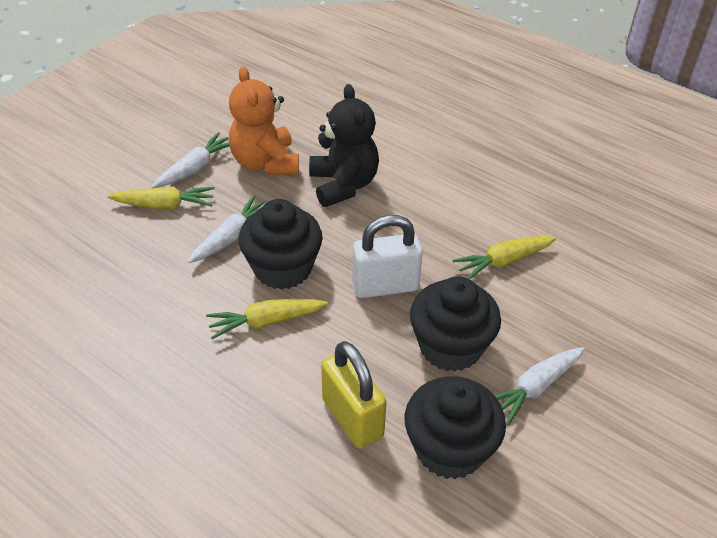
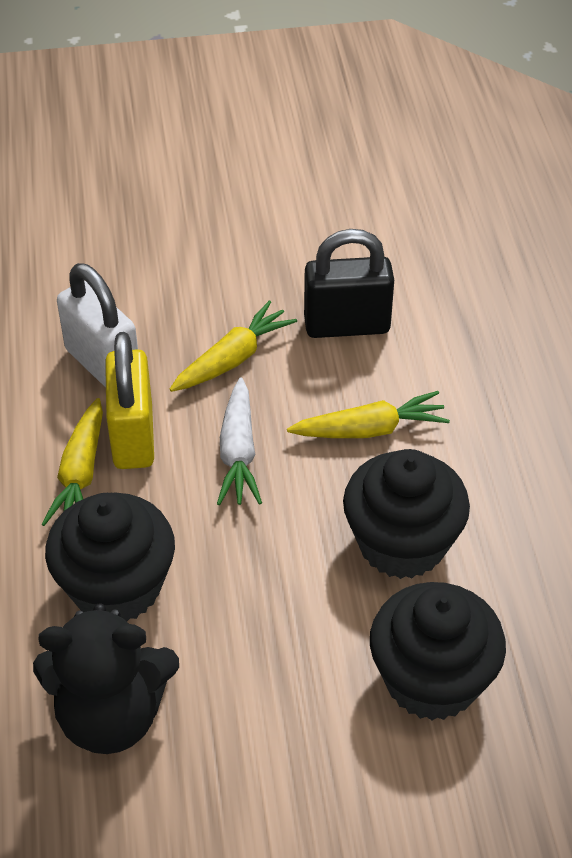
black padlock: none = 0 -> [304,229,394,338] = 1
orange teddy bear: [229,66,299,175] = 1 -> none = 0
white carrot: [152,132,229,188] [188,195,265,263] [495,347,585,425] = 3 -> [217,377,262,506] = 1

